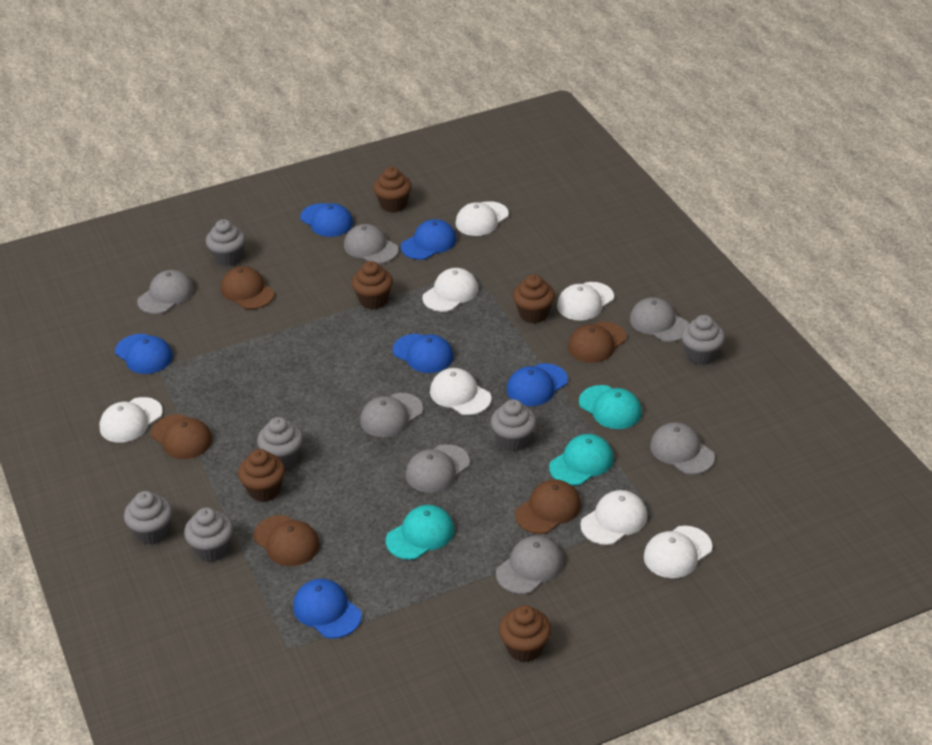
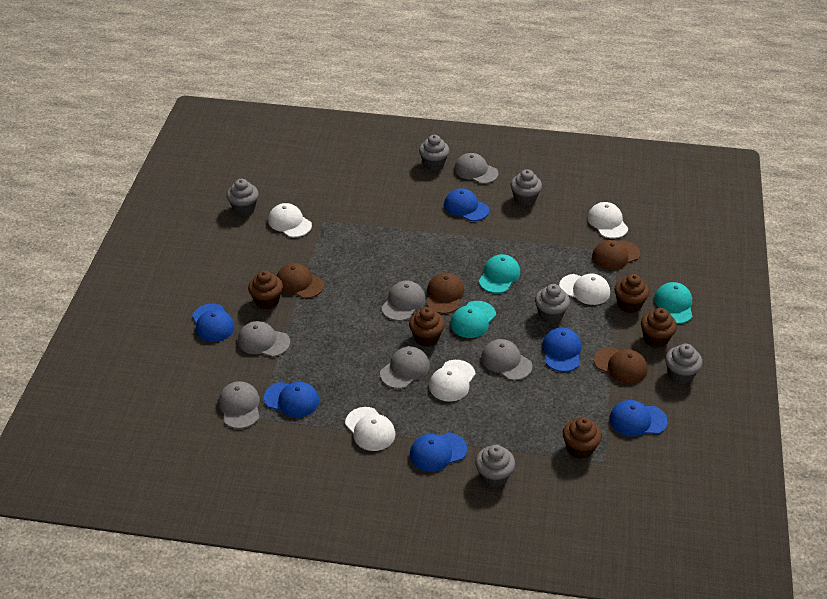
brown cap: [151,414,212,459] [221,266,275,309] [253,515,320,566] [515,479,581,534] [568,322,627,363] = 5 -> [277,263,324,299] [427,273,464,314] [592,240,640,270] [594,347,648,384] = 4
grey cap: [137,270,194,314] [344,224,399,264] [360,393,423,437] [406,444,470,493] [496,536,564,594] [630,297,689,342] [650,422,715,474] = 7 -> [219,381,260,429] [238,321,290,357] [380,346,430,389] [381,281,425,321] [455,153,499,184] [481,339,532,380] = 6
white cap: [99,397,163,443] [422,268,478,312] [430,368,491,415] [456,201,509,236] [557,282,614,321] [580,490,648,545] [644,526,712,578] = 7 -> [268,203,312,237] [345,407,395,451] [429,360,476,402] [559,274,610,305] [587,202,628,239] = 5

